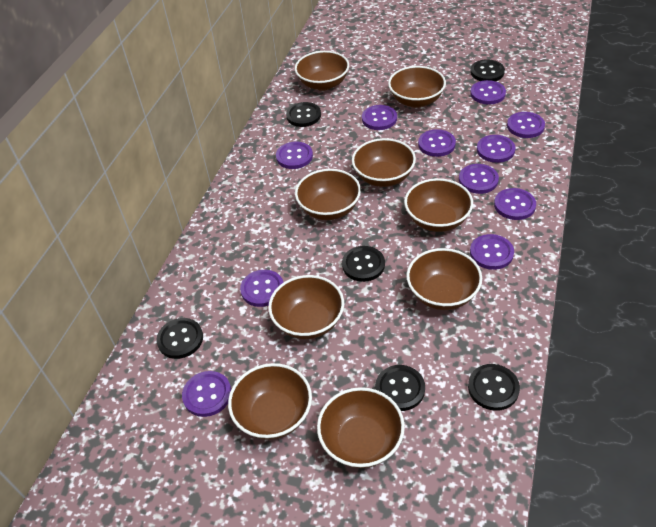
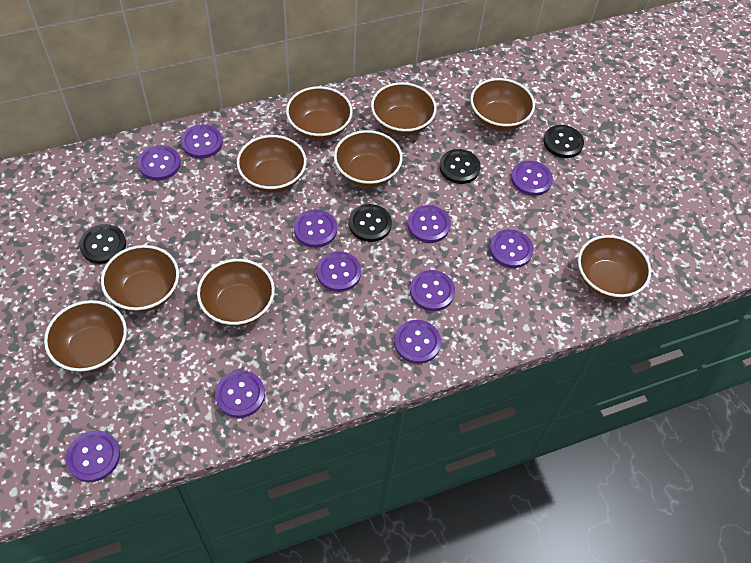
black button: [156,318,203,359] [286,102,321,127] [342,246,385,282] [375,365,425,411] [468,364,520,411] [470,59,505,81] = 6 -> [79,224,126,264] [349,204,392,242] [439,149,481,184] [543,125,584,158] = 4

